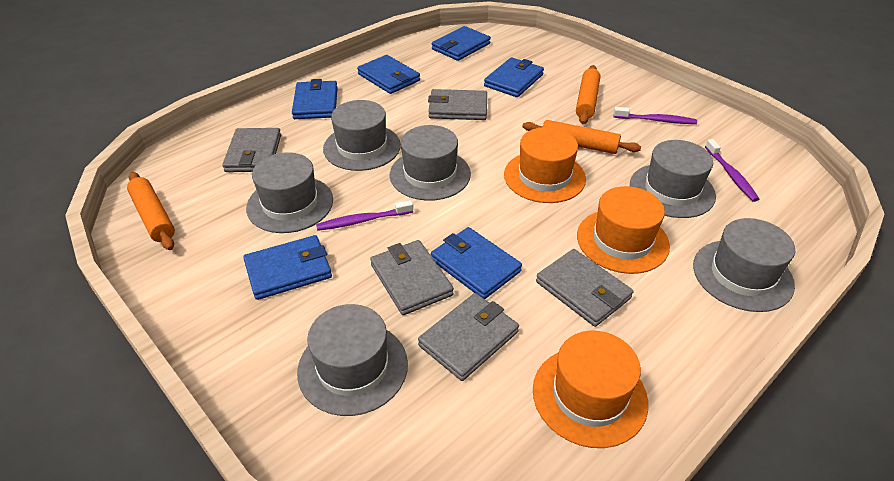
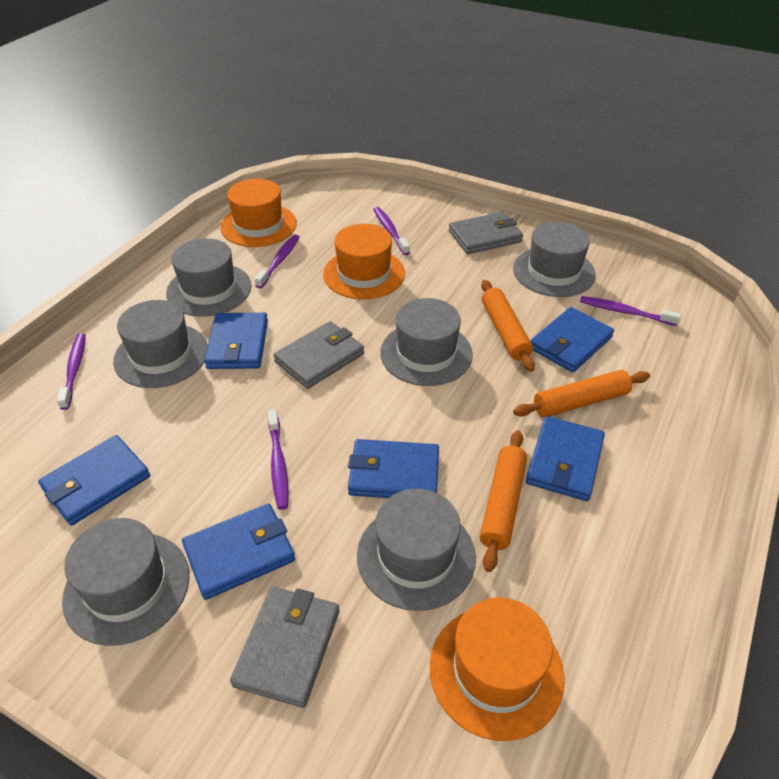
grey wallet: [222,128,281,172] [370,240,454,315] [418,293,519,381] [428,89,487,120] [536,249,633,327] = 5 -> [230,586,339,708] [274,321,364,389] [449,212,523,254] = 3
purple toothbrush: [316,200,413,231] [614,107,697,124] [705,139,759,202] = 3 -> [57,333,86,410] [255,235,300,288] [268,409,288,510] [373,207,410,255] [580,296,681,326] = 5

